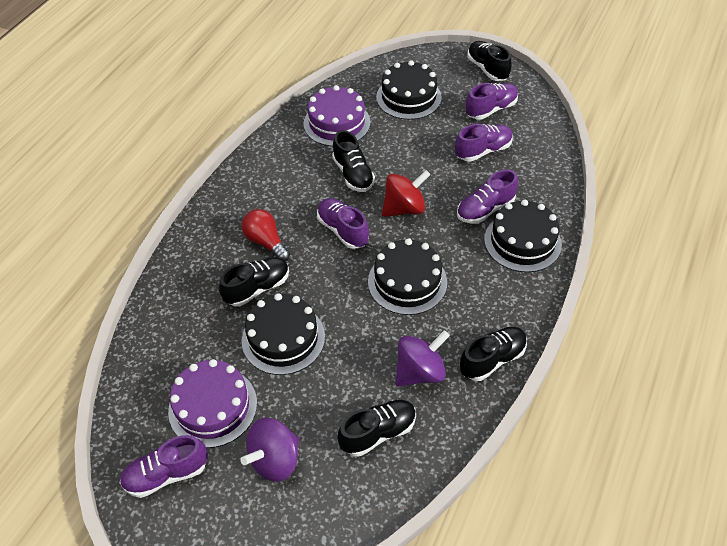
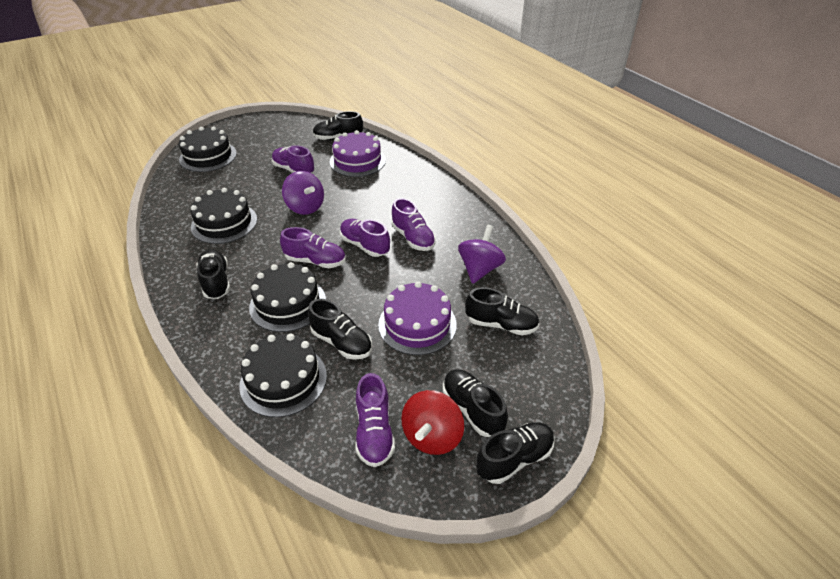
black shoe: [219,257,289,306] [332,130,375,192] [337,400,416,457] [460,327,527,381] [467,41,512,81] = 5 -> [196,249,230,299] [308,299,372,360] [313,111,363,140] [443,369,508,437] [465,287,540,335] [476,422,555,484] = 6
red light bulb: [242,209,290,261] = 1 -> none = 0

